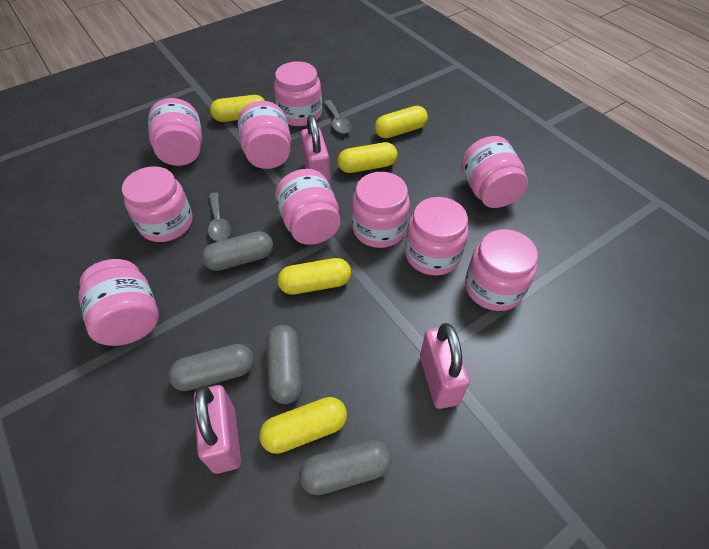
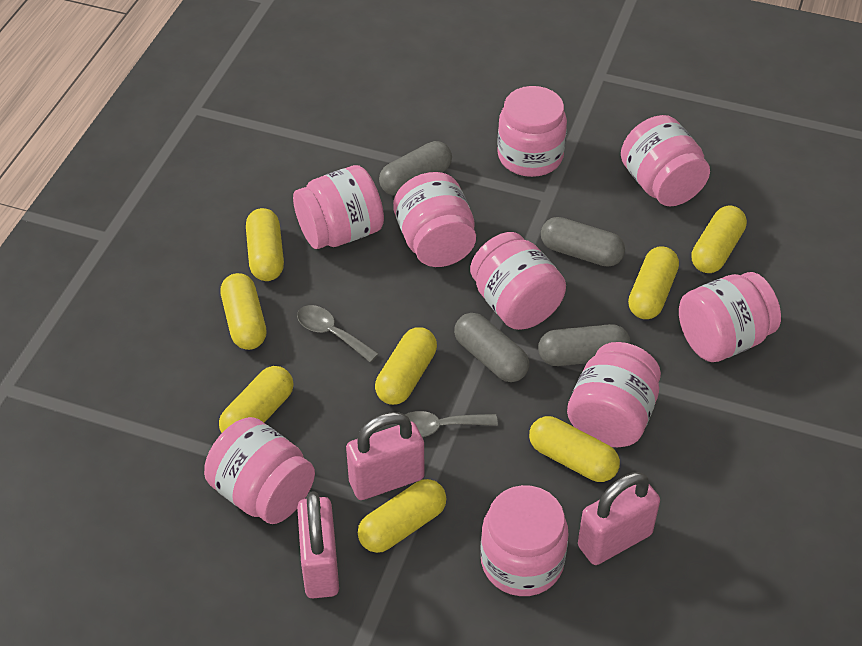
pink jar: [79,259,159,346] [122,166,192,242] [148,98,202,166] [238,101,291,169] [274,61,322,126] [275,169,340,245] [352,172,410,248] [405,197,469,276] [461,136,528,208] [465,229,538,311] = 10 -> [204,417,315,524] [293,165,384,249] [393,172,476,267] [470,232,566,330] [481,485,569,596] [497,86,567,177] [567,342,661,447] [621,115,710,207] [679,272,781,362] = 9
yellow capsule: [210,95,265,122] [259,397,347,454] [278,258,351,295] [338,142,397,173] [375,106,428,139] = 5 -> [219,366,294,433] [221,273,266,350] [246,208,284,281] [358,479,446,553] [375,327,437,405] [529,416,620,482] [628,246,679,319] [691,206,747,273] = 8

